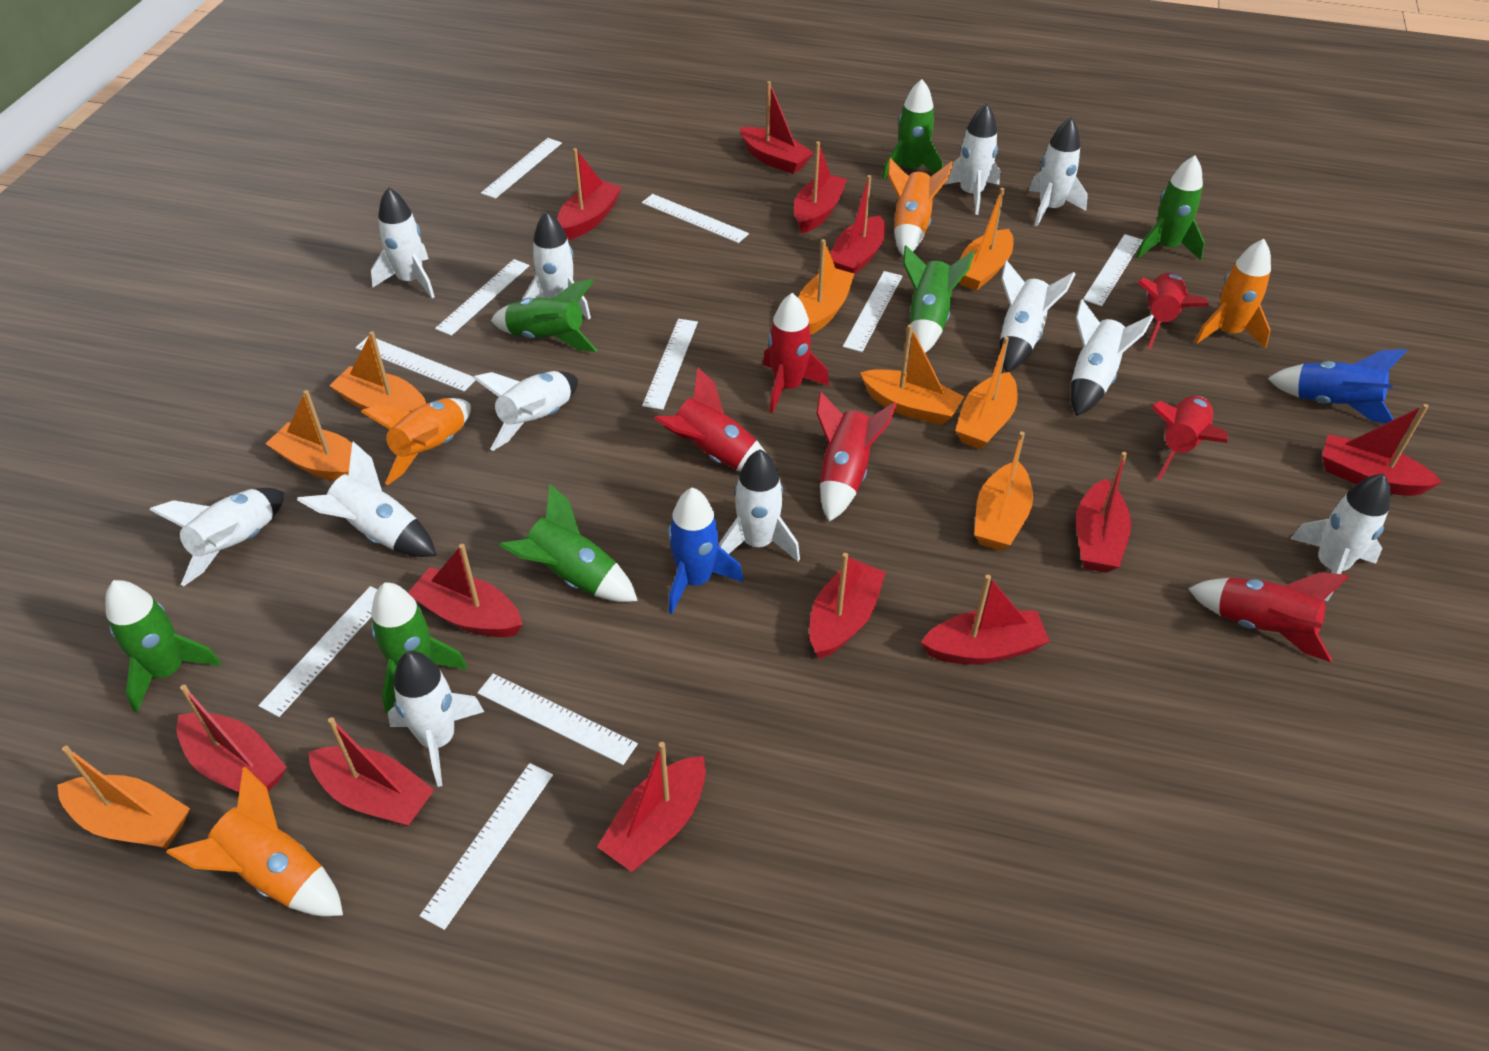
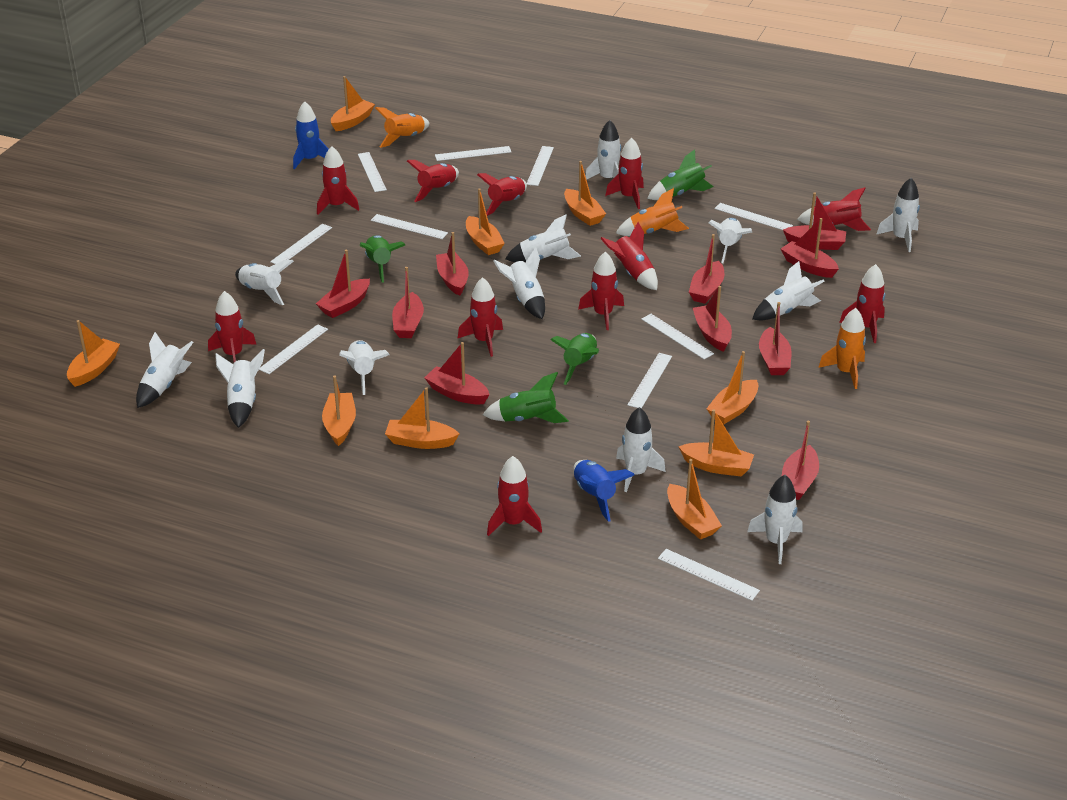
green rocket: [105,580,221,712] [371,583,467,713] [491,279,597,352] [499,484,638,602] [882,79,943,179] [903,245,975,353] [1136,156,1205,260] = 7 -> [360,235,405,283] [483,372,569,423] [550,333,599,385] [647,150,713,200] = 4
orange boat: [57,746,190,849] [266,390,352,481] [329,331,426,412] [798,239,854,335] [860,325,965,425] [955,337,1018,449] [959,188,1013,291] [974,432,1033,551] = 8 -> [67,320,120,387] [322,376,356,446] [331,76,375,131] [385,387,459,449] [466,188,505,255] [564,161,606,226] [667,459,722,540] [678,409,754,477] [706,351,759,424] = 9
orange rocket: [166,767,343,916] [361,398,471,485] [888,158,953,257] [1195,239,1271,348] = 4 -> [375,107,430,148] [616,188,689,236] [818,308,866,389] = 3
red boat: [176,685,287,792] [309,717,434,826] [408,544,522,637] [557,148,622,240] [597,742,706,872] [740,81,814,174] [794,141,847,233] [809,553,886,659] [830,175,885,275] [921,575,1050,664] [1076,452,1131,573] [1322,404,1442,496] = 12 -> [316,250,370,318] [392,267,424,338] [424,342,490,404] [436,232,469,296] [689,234,725,304] [693,286,732,352] [759,302,792,375] [781,218,839,278] [782,421,819,500] [783,192,846,250] = 10
red rocket: [654,368,765,472] [763,293,829,413] [816,392,897,522] [1138,273,1209,349] [1151,396,1228,480] [1188,572,1349,662] = 6 -> [208,291,256,362] [317,146,359,215] [407,160,459,202] [458,277,503,357] [477,173,527,216] [487,456,542,536] [578,252,624,330] [600,222,658,290] [605,138,644,209] [797,187,871,231] [839,264,885,343] = 11

